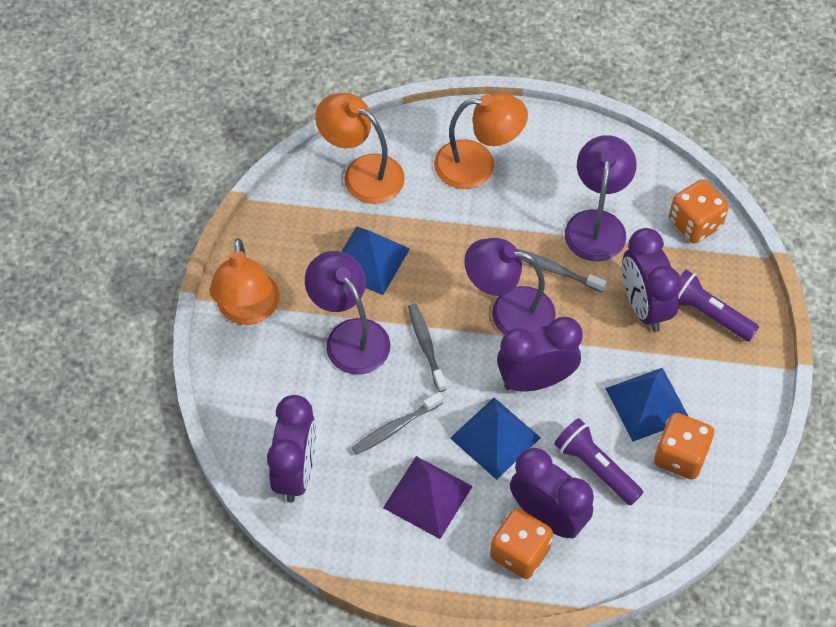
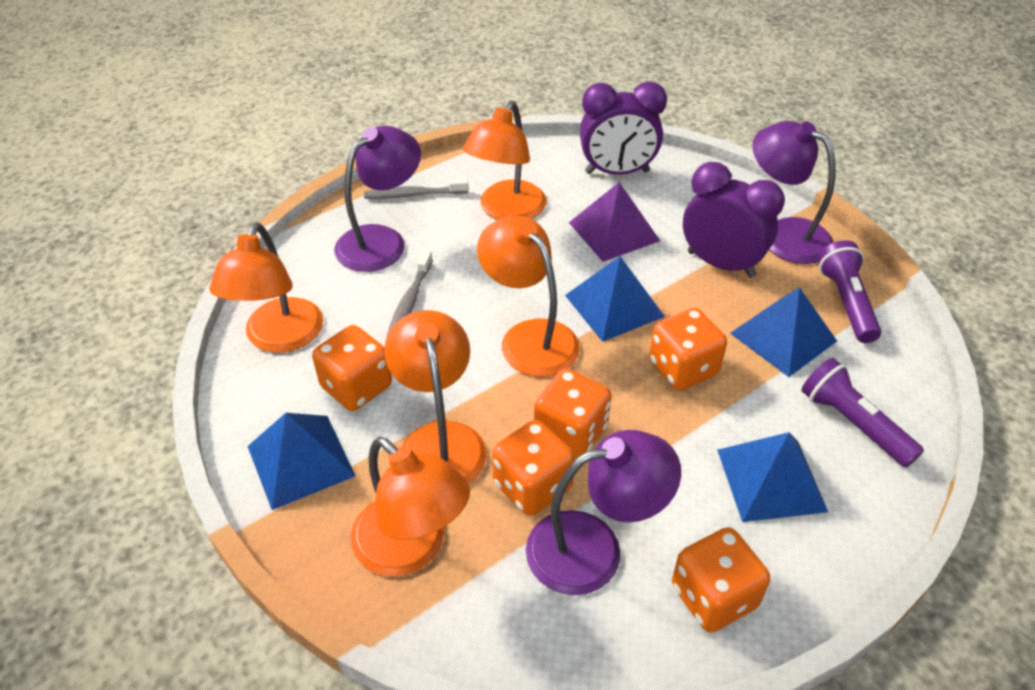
blue pyramid: [341,226,410,295] [450,398,541,480] [605,368,689,441] = 3 -> [248,413,355,510] [565,256,665,342] [717,432,828,522] [730,287,837,377] = 4
grey toothbrush: [352,392,444,455] [408,304,447,392] [517,249,607,293] = 3 -> [364,178,469,199] [386,250,433,338] = 2
orange dice: [490,508,553,579] [654,413,714,480] [669,179,729,244] = 3 -> [312,325,392,411] [492,420,575,516] [534,369,612,458] [649,308,727,390] [672,527,770,633] = 5
orange lamp: [209,238,280,325] [315,93,405,204] [434,92,528,189] = 3 -> [209,222,323,353] [351,437,470,576] [384,310,487,483] [463,101,546,220] [477,216,580,377] = 5
purple clock: [267,395,316,503] [497,317,583,392] [510,448,594,538] [622,228,682,332] = 4 -> [580,81,667,175] [683,162,785,277] = 2

